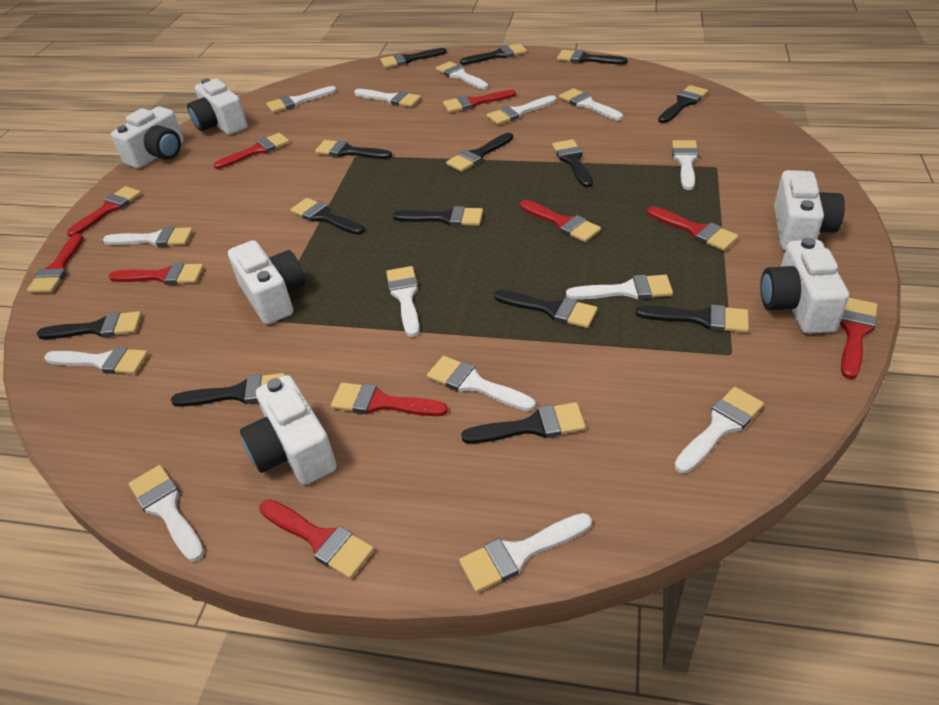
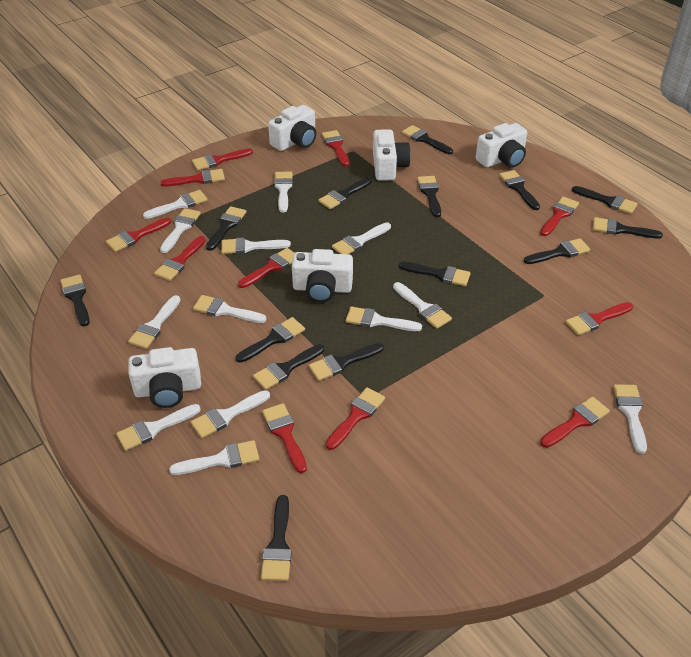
red brush: [27,234,83,293] [67,186,142,237] [108,263,204,285] [214,133,289,169] [259,500,374,579] [331,383,448,416] [443,90,516,113] [520,200,601,242] [647,206,739,251] [840,298,878,379] = 10 -> [106,218,171,252] [154,236,206,281] [160,169,225,187] [192,148,253,170] [238,248,295,288] [262,403,307,473] [322,130,349,166] [326,387,385,450] [540,197,579,236] [540,397,610,448] [566,302,633,335] = 11
white brush: [44,347,148,374] [103,227,193,247] [129,465,204,562] [266,86,337,113] [354,89,421,107] [386,266,419,337] [427,356,536,411] [436,61,488,90] [459,513,592,593] [487,95,557,125] [559,88,623,120] [566,275,673,300] [672,140,699,190] [674,387,764,473] = 14 -> [116,404,201,451] [128,295,180,349] [143,190,208,219] [160,208,201,253] [169,440,259,475] [191,390,270,438] [193,295,266,323] [221,238,291,254] [274,171,293,213] [332,222,391,254] [346,306,422,331] [393,282,452,329] [613,384,647,454] = 13
white camera: [111,106,184,169] [187,78,247,135] [228,240,305,324] [240,375,336,485] [760,237,849,334] [774,170,845,251] = 6 -> [128,347,201,408] [268,105,316,151] [292,249,353,303] [373,129,411,181] [476,123,527,168] = 5

